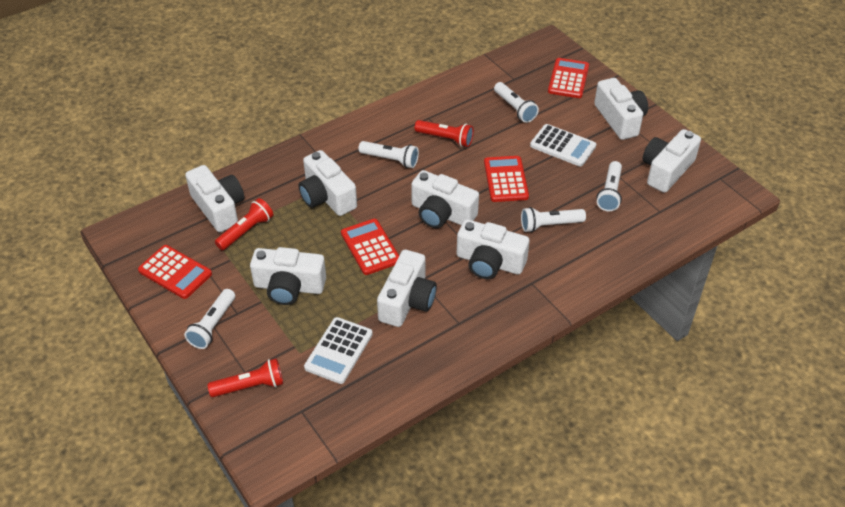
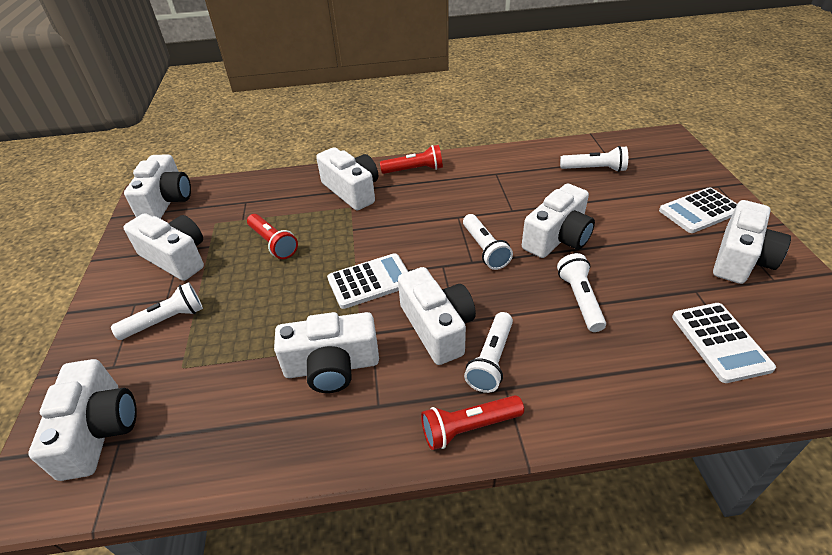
red calculator: [138,245,212,299] [341,219,399,275] [484,156,529,202] [548,58,589,98] = 4 -> none = 0
white calculator: [304,317,373,384] [530,124,596,166] = 2 -> [327,253,408,309] [659,187,737,233] [672,303,776,383] = 3

